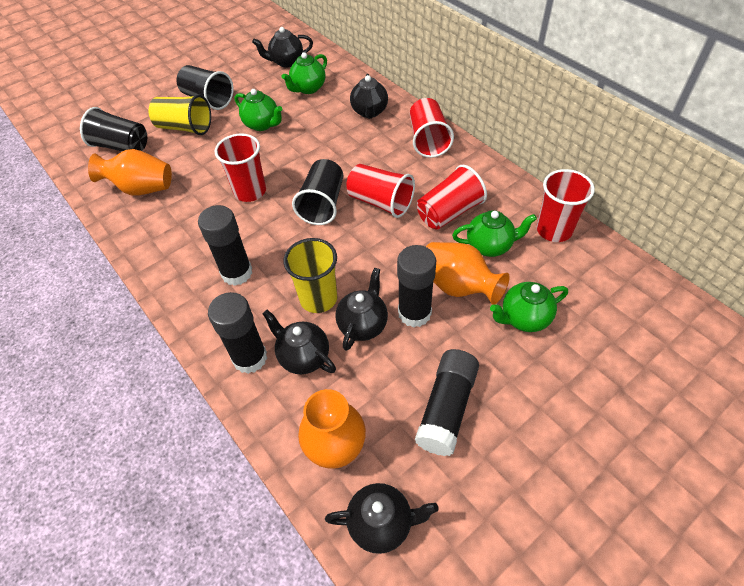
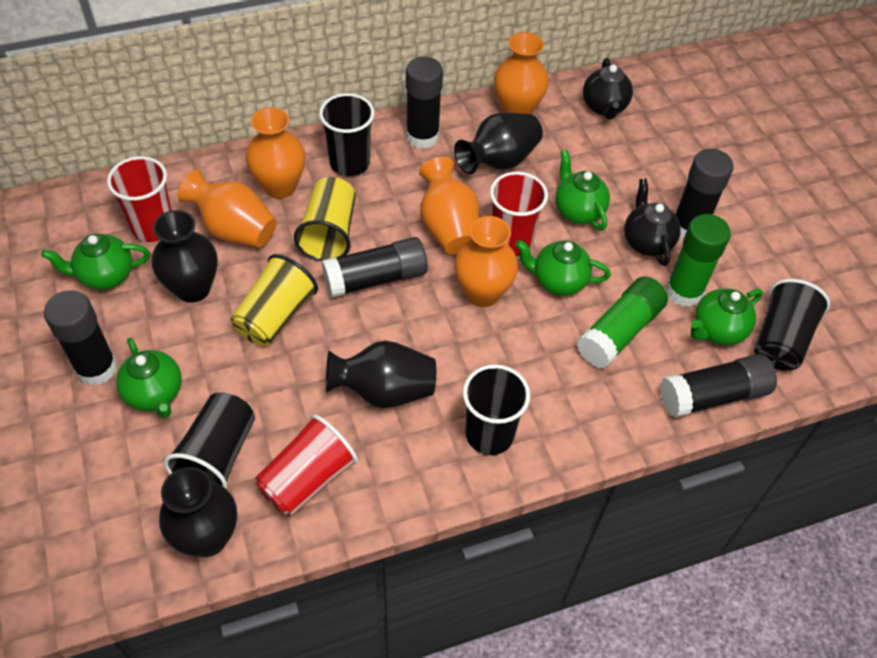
black cup: [80,107,147,152] [177,65,234,110] [292,159,343,225] = 3 -> [164,393,255,489] [319,93,374,176] [463,364,530,455] [754,279,830,371] = 4
black glue stick: [198,205,252,286] [208,292,267,374] [397,245,436,328] [415,349,479,456] = 4 -> [44,290,117,385] [322,237,428,298] [406,57,443,149] [660,354,777,418] [675,149,733,239] = 5
black teapot: [252,27,313,68] [262,310,336,374] [325,483,439,554] [335,268,388,351] [350,74,388,119] = 5 -> [583,58,633,120] [624,178,681,266] = 2
black vase: none = 0 -> [152,210,218,303] [159,467,237,557] [326,340,436,408] [454,113,543,174] = 4
green glue stick: none = 0 -> [577,276,668,368] [666,214,731,307] = 2
green teapot: [235,89,282,131] [282,52,327,94] [452,210,537,257] [490,282,568,332] = 4 -> [41,234,150,290] [116,338,182,418] [515,240,611,296] [555,150,610,231] [691,289,763,345] = 5
orange vase: [88,149,172,196] [298,389,366,469] [426,242,510,305] = 3 -> [177,169,277,248] [246,107,305,199] [419,157,480,254] [454,216,518,307] [494,32,549,114] = 5
red cup: [215,133,266,202] [346,164,415,218] [410,98,454,158] [417,165,487,230] [536,169,595,242] = 5 -> [107,156,172,242] [255,415,358,516] [490,172,548,256] = 3

